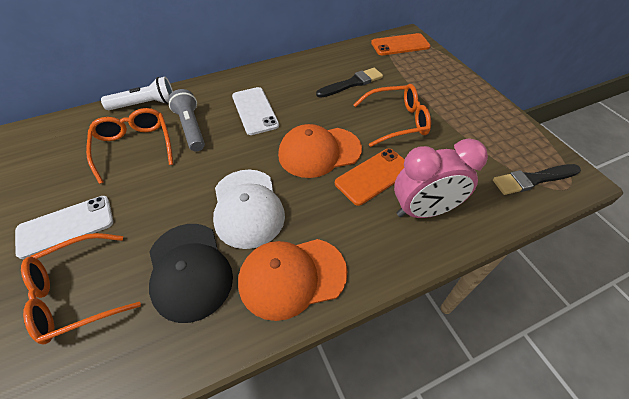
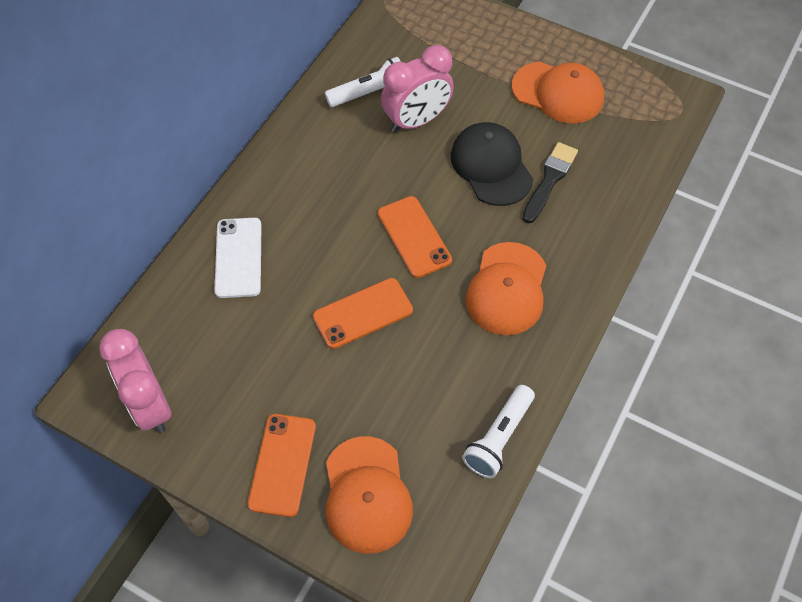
black brush: [316,68,383,98] [493,164,581,195] = 2 -> [522,142,578,223] = 1
grey flashlight: [168,89,205,152] = 1 -> none = 0
orange cap: [238,239,347,321] [278,124,362,178] = 2 -> [326,436,413,554] [466,242,546,335] [512,62,604,123] = 3
orange glasses: [21,233,141,344] [86,108,173,184] [353,84,431,147] = 3 -> none = 0
orange phone: [335,149,405,206] [371,33,431,55] = 2 -> [248,414,316,517] [313,278,413,349] [378,196,452,278] = 3
pink clock: [394,138,488,218] = 1 -> [99,329,171,433] [381,45,454,133] = 2
white cap: [213,170,285,249] = 1 -> none = 0
white flashlight: [101,77,173,110] = 1 -> [325,57,401,107] [462,385,535,478] = 2
white phone: [15,196,113,259] [232,87,279,135] = 2 -> [214,218,261,298] = 1

